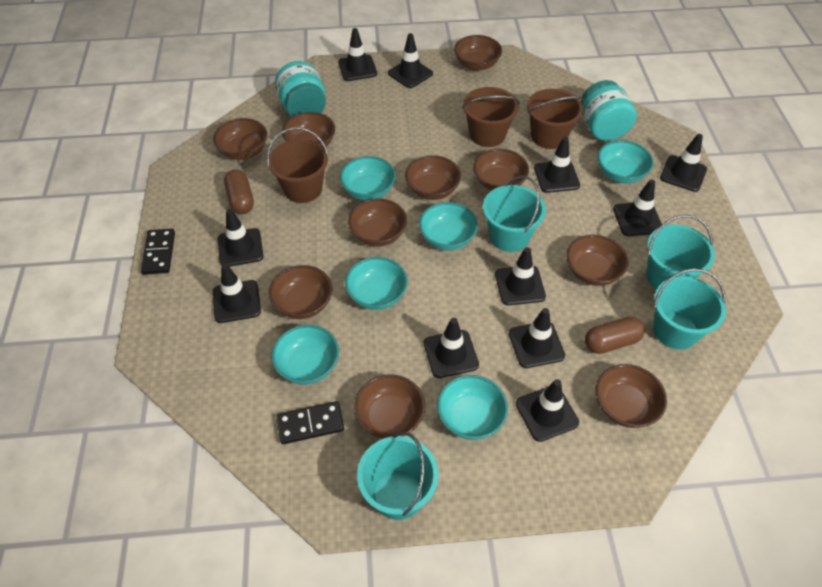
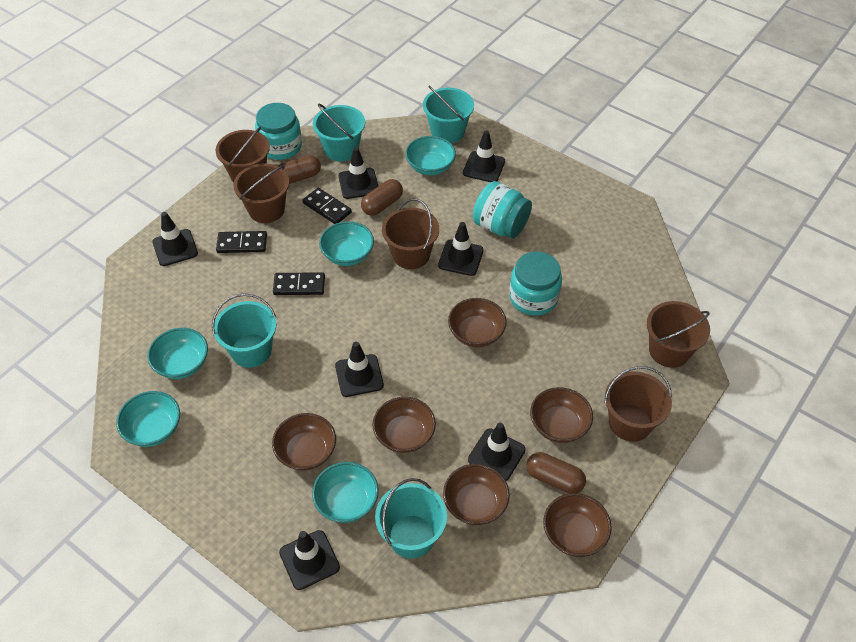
black domino: [141,229,175,274] [277,401,344,444] = 2 -> [216,231,267,253] [273,272,325,295] [303,188,352,224] = 3
black traffic cone: [213,264,261,323] [218,209,263,267] [338,28,377,81] [388,33,433,88] [424,318,479,378] [495,247,546,305] [509,308,565,368] [516,379,579,442] [534,137,580,193] [613,180,662,236] [660,134,707,192] = 11 -> [152,212,198,266] [279,530,340,590] [335,342,384,397] [338,147,378,199] [438,222,484,276] [463,130,505,182] [468,423,526,481] = 7
brown bowl: [213,118,267,160] [269,265,333,319] [282,112,335,147] [348,199,407,247] [354,374,425,439] [405,155,461,200] [454,35,502,71] [473,149,529,191] [566,235,629,286] [596,364,667,428] = 10 -> [272,413,336,471] [373,397,436,453] [443,464,510,525] [448,298,507,347] [530,387,593,443] [543,493,612,557] = 6
brown bucket: [267,127,328,203] [462,87,520,147] [527,89,584,149] = 3 -> [216,127,270,183] [234,163,289,223] [382,199,439,269] [604,366,672,442] [647,301,710,368] = 5
brown capsule: [224,169,254,214] [585,316,645,354] = 2 -> [278,155,321,184] [361,179,403,216] [526,452,586,493] = 3
turquoise bowl: [271,325,339,384] [340,156,396,201] [345,257,408,310] [419,202,478,250] [437,375,508,440] [598,140,654,183] = 6 -> [116,391,180,447] [147,328,208,379] [312,462,379,523] [319,221,374,266] [405,136,456,175] = 5
turquoise jar: [275,61,326,117] [581,80,637,141] = 2 -> [255,103,302,160] [473,181,532,239] [509,252,562,316] = 3

